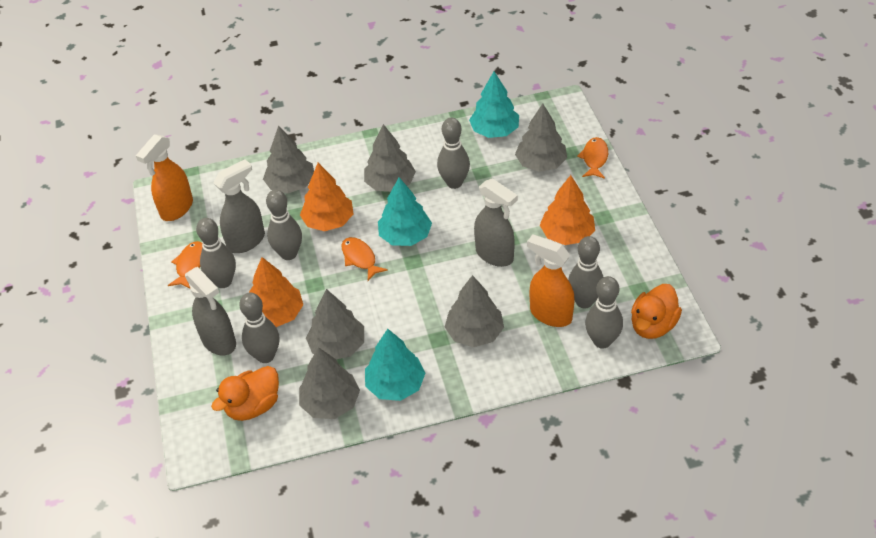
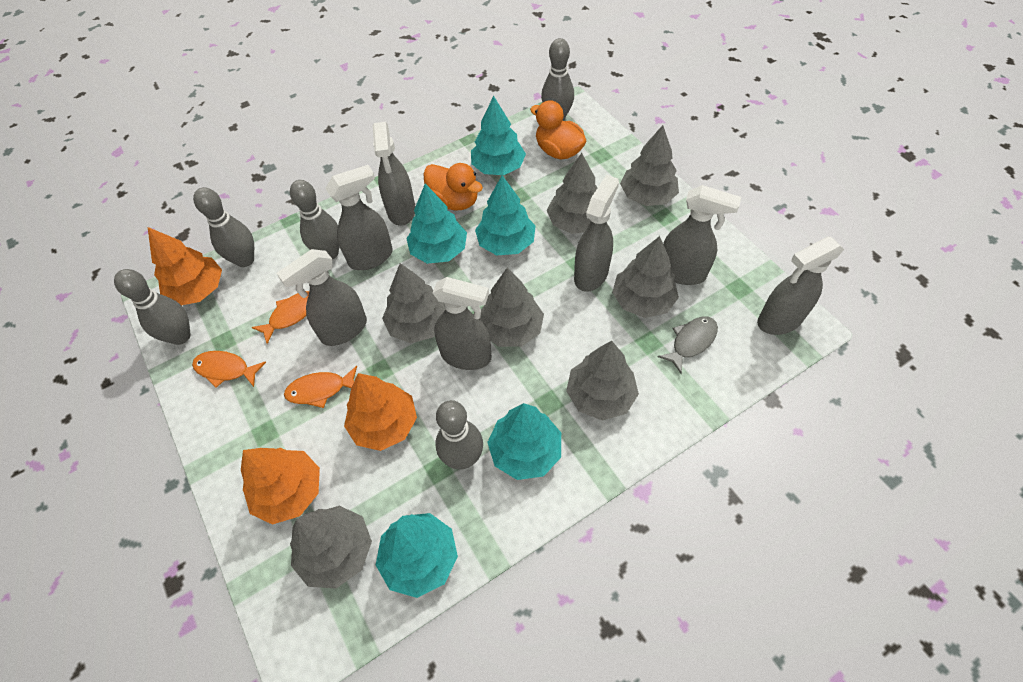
grey bowling pin: [196,218,236,288] [239,293,279,363] [266,189,302,260] [437,118,470,189] [568,236,603,308] [585,276,623,349] = 6 -> [114,269,191,345] [193,187,254,267] [290,180,339,259] [436,400,483,469] [541,38,574,121] = 5
grey fish: none = 0 -> [658,317,718,374] = 1
grey spray bottle: [185,267,236,355] [213,159,265,253] [474,178,518,267] = 3 -> [277,249,367,346] [325,165,393,270] [373,122,416,226] [433,277,491,370] [574,175,619,292] [663,185,741,285] [757,236,845,335] = 7
grey tree: [263,126,314,193] [299,347,360,419] [306,289,364,359] [364,124,416,192] [445,275,504,347] [515,104,567,172] = 6 -> [290,506,372,589] [382,263,445,343] [480,267,544,347] [547,153,597,234] [566,341,639,421] [612,236,679,318] [620,125,679,206] = 7
orange spray bottle: [136,134,193,221] [527,234,574,327] = 2 -> none = 0
turquoise tree: [365,329,425,401] [378,177,432,246] [469,72,519,138] = 3 -> [376,513,458,598] [406,184,467,264] [471,96,526,175] [475,175,536,255] [487,403,561,480] = 5

